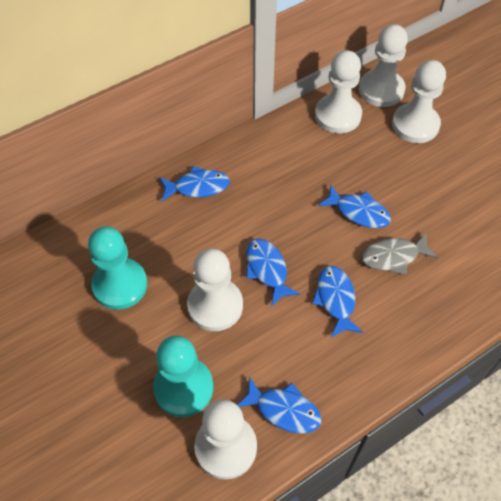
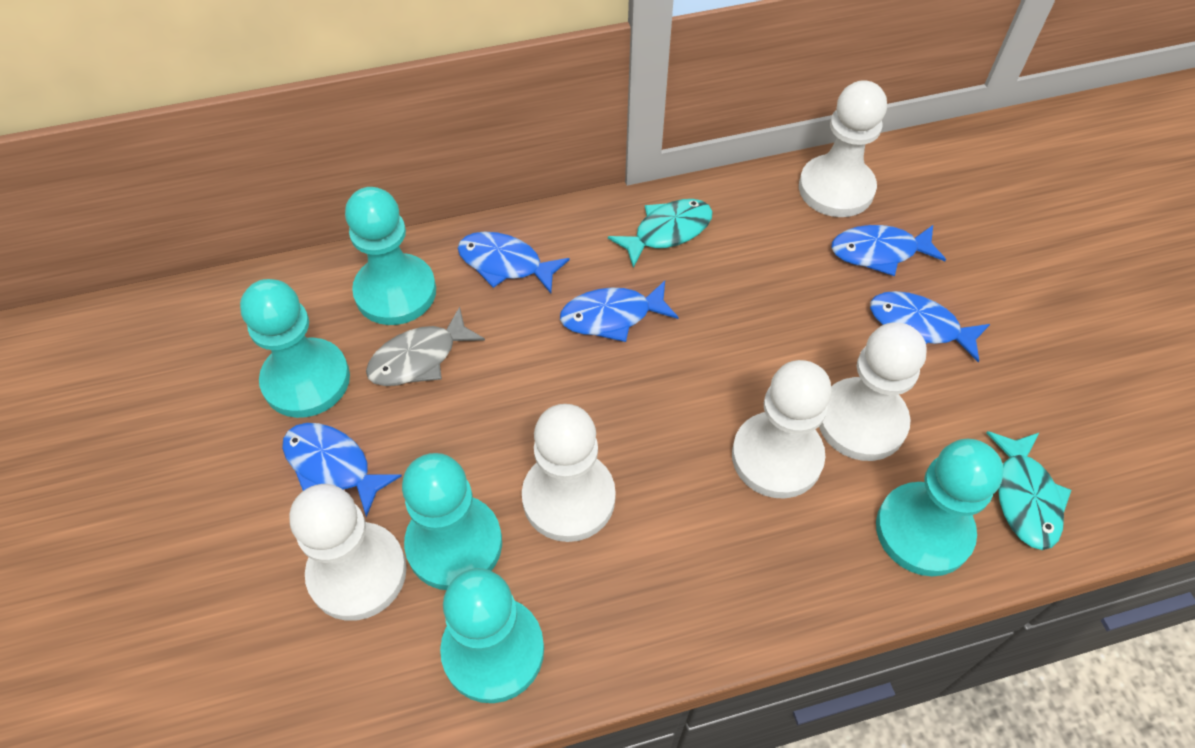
turquoise fish: none = 0 -> [608,199,713,268] [986,431,1072,550] = 2
turquoise pawn: [88,227,147,310] [153,336,214,417] = 2 -> [240,279,350,418] [345,187,436,325] [402,453,502,590] [440,568,544,703] [876,439,1004,576] = 5

